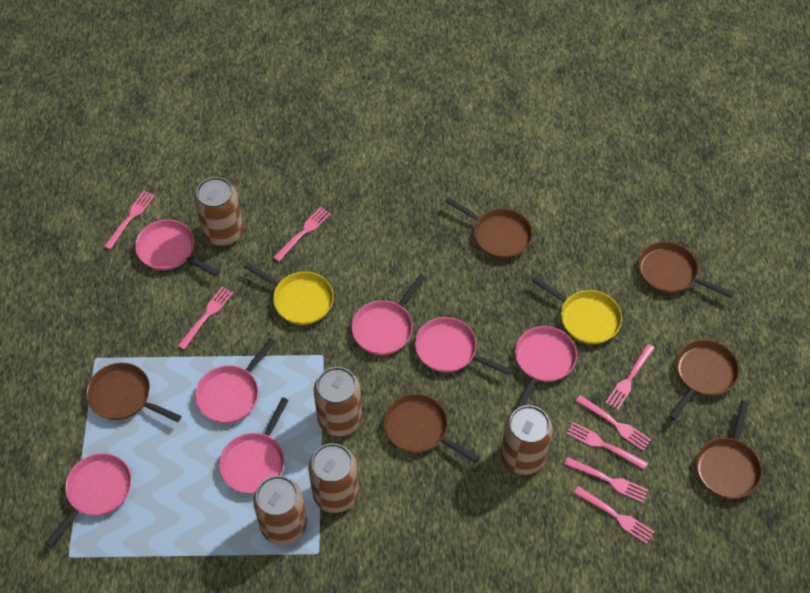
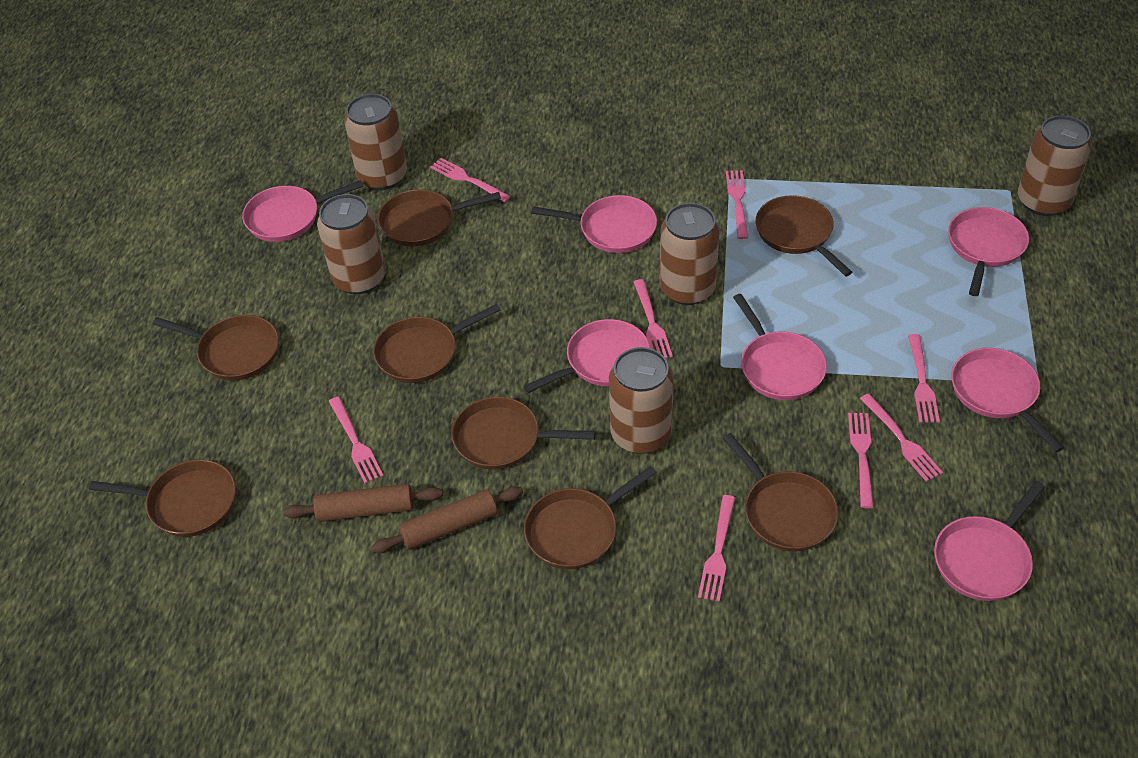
brown pan: [86,363,181,422] [384,394,480,463] [445,197,533,259] [638,241,734,298] [669,340,739,420] [696,401,762,499] = 6 -> [89,460,236,537] [153,315,279,381] [373,304,500,383] [378,190,501,246] [451,397,595,470] [524,466,657,569] [723,433,838,551] [756,195,852,277] = 8
brown rolling pin: none = 0 -> [283,484,443,522] [371,486,523,553] = 2
yellow pan: [244,262,334,325] [532,276,622,344] = 2 -> none = 0

